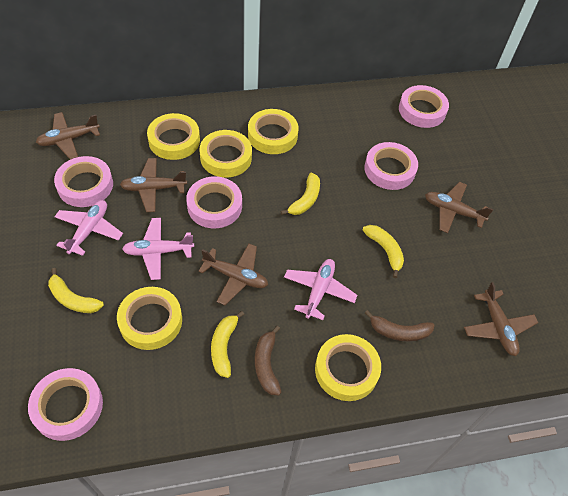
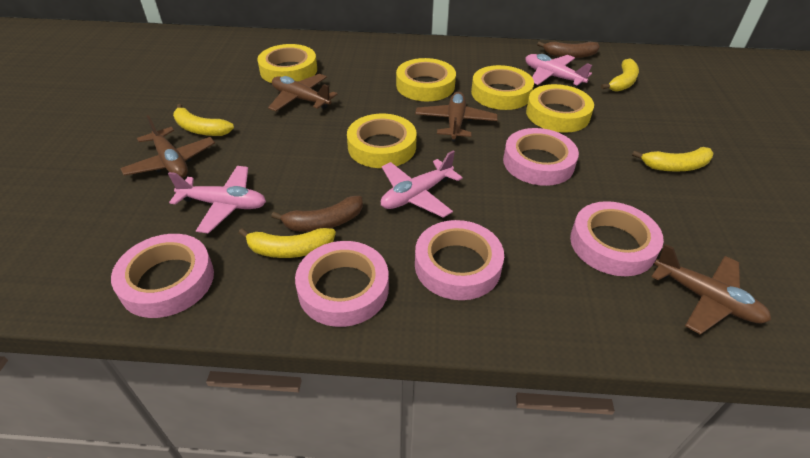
brown plane: [36,112,100,159] [120,158,187,212] [199,244,268,305] [425,182,493,233] [464,282,538,356] = 5 -> [120,115,215,178] [268,74,337,111] [415,92,498,142] [651,244,771,335] = 4

